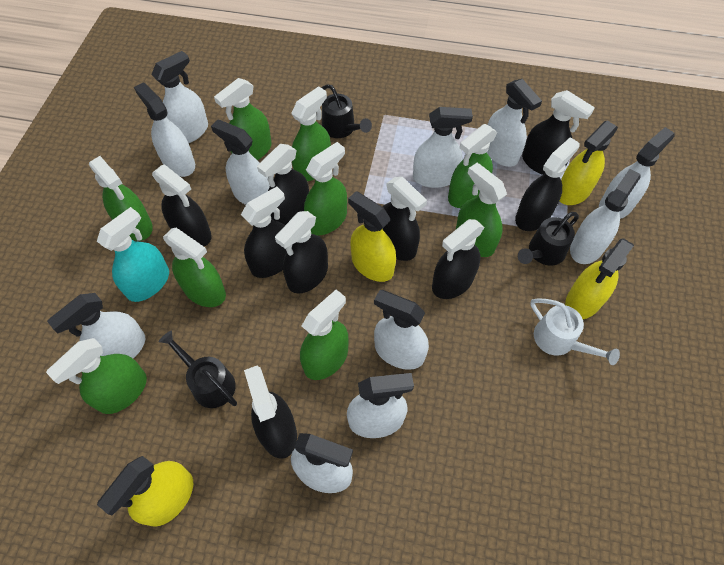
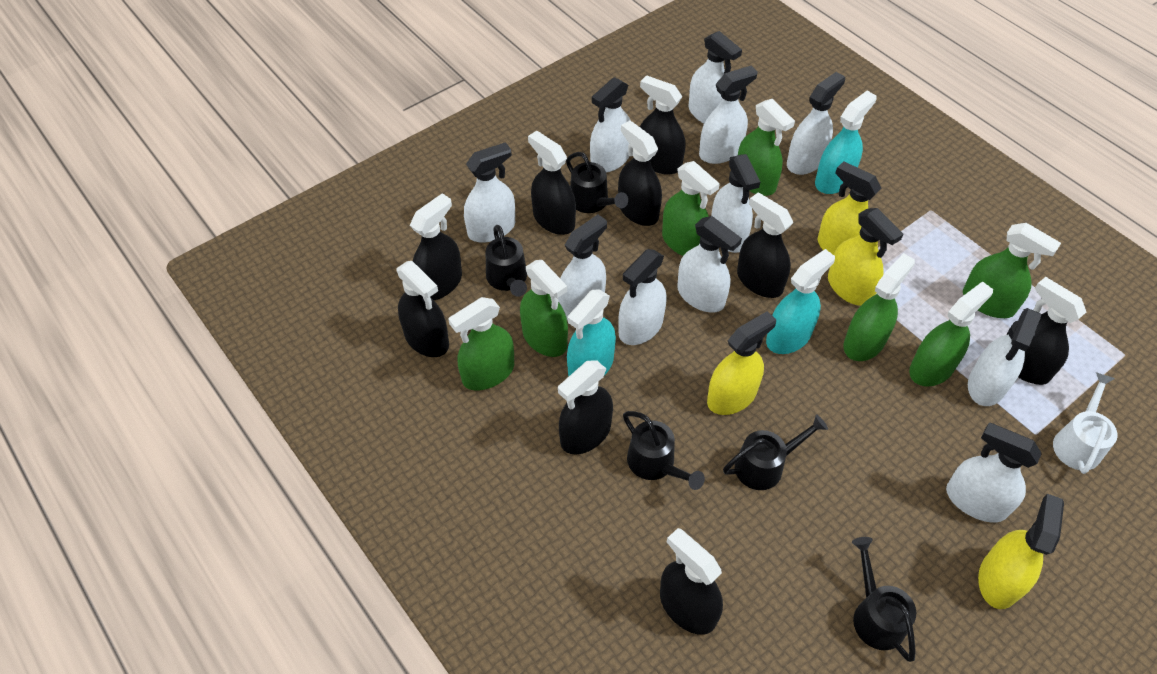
black watering can: [158,330,237,408] [321,84,372,138] [518,212,579,266] = 3 -> [486,225,527,297] [566,152,628,213] [623,411,705,490] [723,414,828,490] [852,537,916,662] = 5
green spray bottle: [46,338,147,414] [89,156,153,241] [163,228,226,307] [214,78,272,160] [291,86,331,181] [300,289,349,380] [304,142,347,235] [448,124,497,208] [456,163,507,257] = 9 -> [448,297,514,391] [520,260,568,357] [662,161,720,256] [738,99,795,196] [844,253,915,361] [909,281,993,387] [963,223,1061,318] = 7
turquoise spray bottle: [97,207,169,302] = 1 -> [567,290,616,376] [766,249,835,354] [815,91,877,194] = 3

